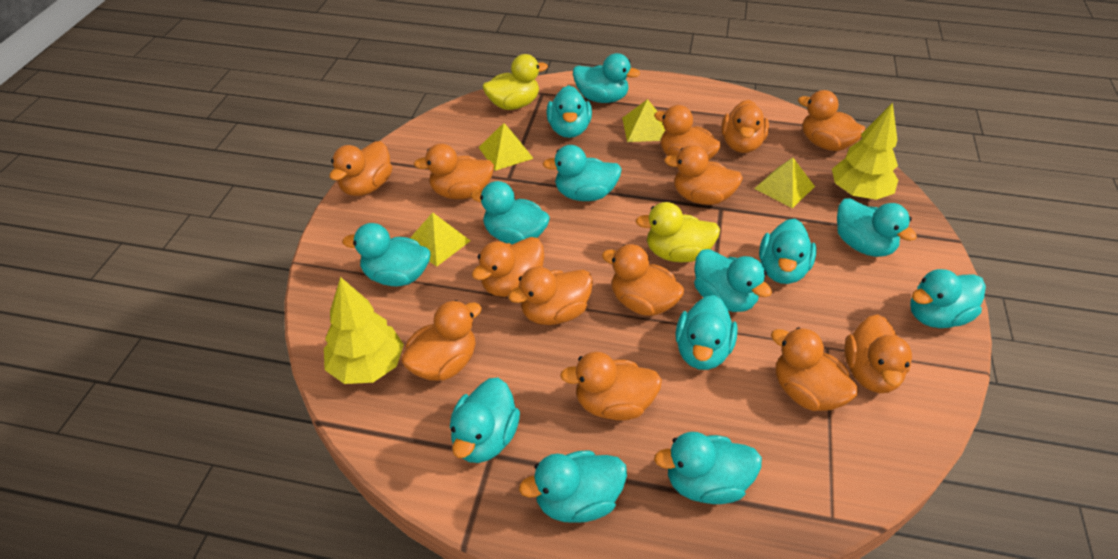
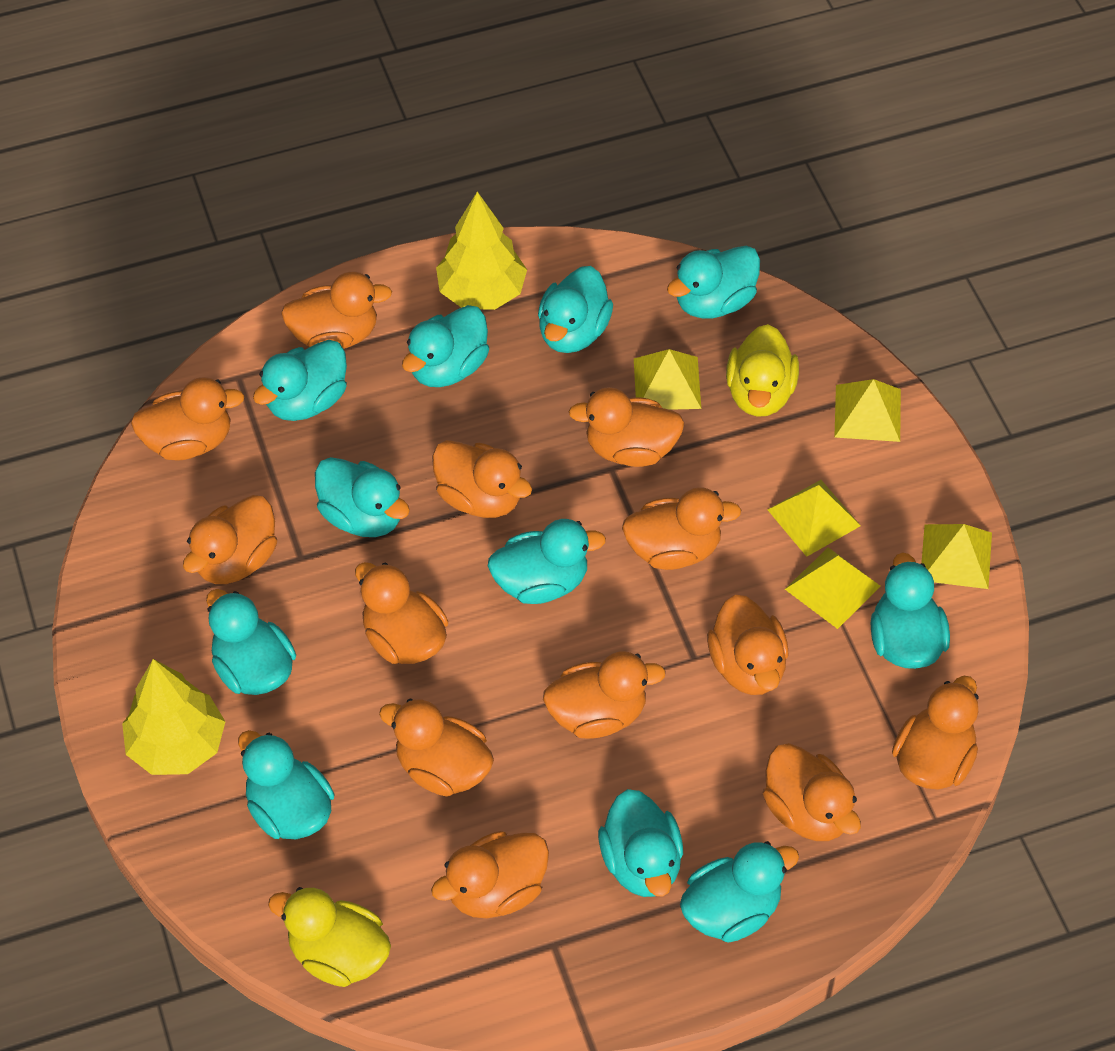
turquoise duck: [342,223,430,286] [450,377,520,463] [471,181,550,244] [519,450,627,523] [543,145,622,201] [546,85,592,138] [573,53,640,103] [654,432,762,504] [675,295,738,370] [694,249,772,312] [759,219,817,284] [837,198,917,257] [910,269,986,328] = 13 -> [206,589,296,695] [238,730,334,839] [253,340,347,421] [315,457,410,537] [402,305,489,387] [488,519,606,604] [538,266,613,353] [598,789,683,897] [667,246,760,318] [680,841,799,943] [871,552,950,669] = 11
yellow pyramid: [410,212,470,267] [478,123,534,171] [622,99,665,142] [754,158,815,208] = 4 -> [634,349,701,410] [767,480,861,557] [785,547,880,629] [834,379,901,442] [921,524,992,589] = 5

